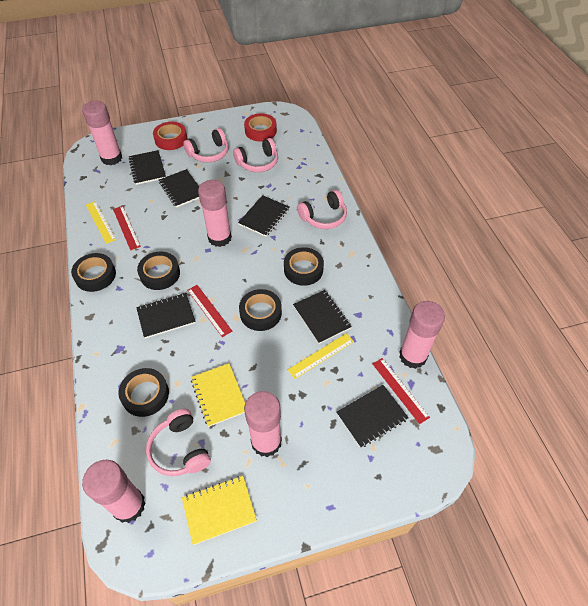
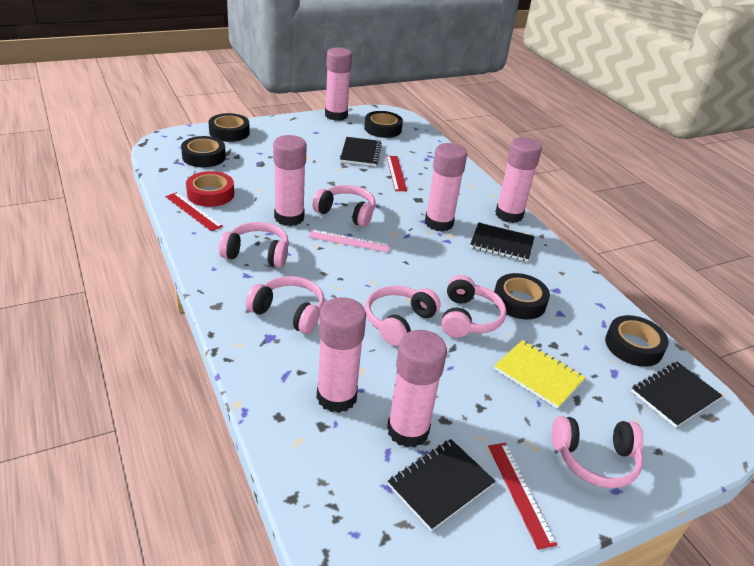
black notebook: [128,150,166,185] [136,293,196,339] [159,169,199,208] [238,195,289,237] [293,290,352,344] [337,385,409,448] = 6 -> [340,137,382,166] [388,439,496,531] [470,223,535,262] [631,362,723,428] = 4
pink glue stick: [82,101,122,166] [82,460,146,523] [198,180,232,247] [244,391,282,457] [399,301,445,369] = 5 -> [273,135,307,226] [317,297,366,413] [325,47,352,121] [387,330,447,448] [425,143,467,232] [495,137,542,223] = 6
pink headphones: [146,409,211,476] [183,128,229,162] [233,138,278,172] [297,190,347,229] = 4 -> [219,222,289,268] [246,276,325,334] [313,185,376,227] [365,286,441,346] [441,275,507,338] [551,416,643,488] = 6
pink ruler: none = 0 -> [308,229,391,252] = 1
red tape: [153,122,187,150] [244,113,277,141] = 2 -> [186,171,234,207] = 1
yellow notebook: [182,476,257,545] [191,363,245,427] = 2 -> [494,340,585,409] = 1
yellow ruler: [86,201,116,244] [288,333,354,379] = 2 -> none = 0

